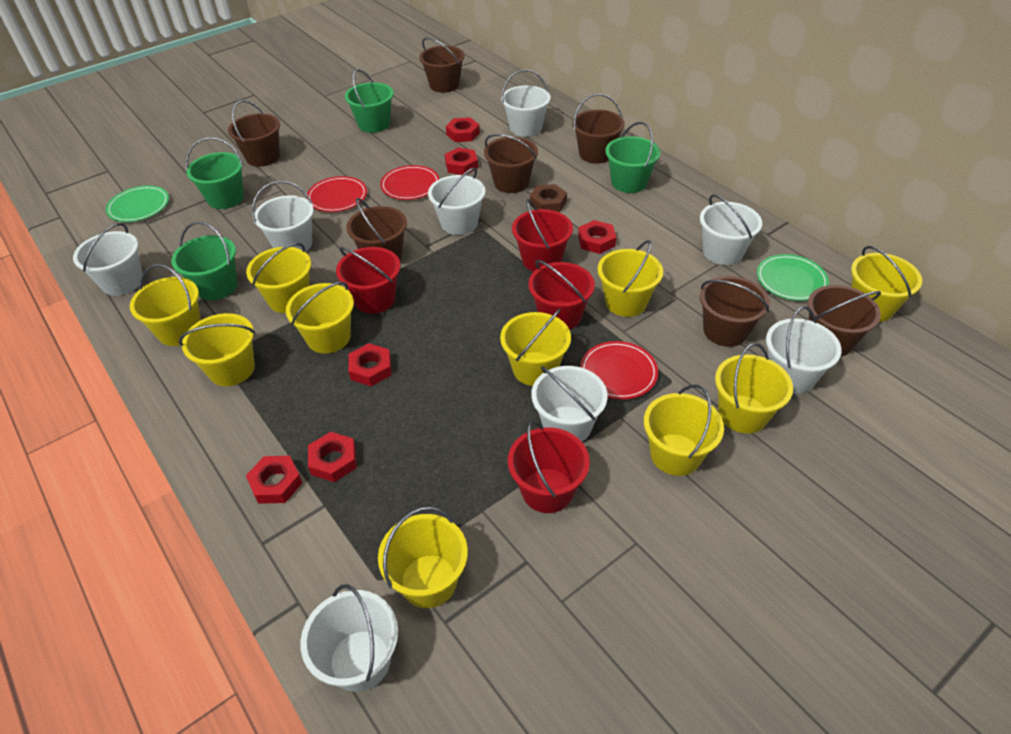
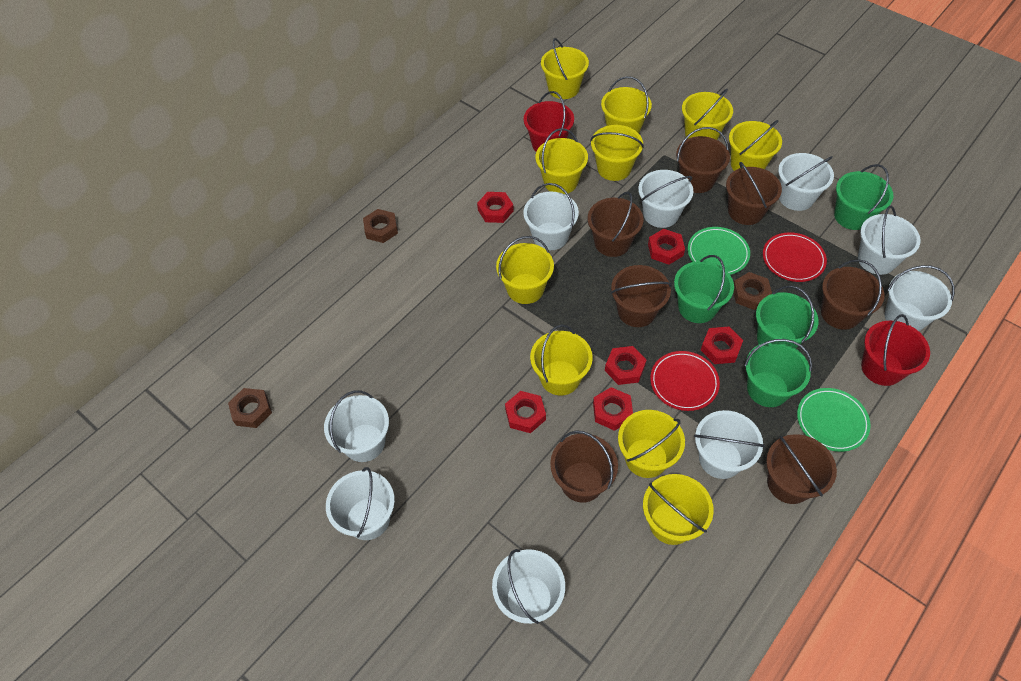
brown nut: [530,184,567,212] = 1 -> [228,388,272,428] [363,209,398,243] [733,272,772,310] = 3
red bucket: [336,247,401,314] [508,421,590,513] [512,199,573,272] [528,260,595,330] = 4 -> [524,91,574,151] [861,314,930,386] = 2
red plate: [306,176,367,212] [380,165,439,200] [580,341,658,400] = 3 -> [650,351,720,411] [763,232,827,282] = 2
white bucket: [73,223,143,296] [252,181,314,252] [300,584,398,692] [428,168,486,235] [501,70,551,137] [531,366,608,442] [700,195,762,265] [766,306,842,394] = 8 -> [324,390,389,462] [326,467,395,540] [492,549,565,624] [523,183,579,250] [638,170,693,228] [694,410,765,479] [778,153,834,211] [858,206,921,275] [885,265,955,331] = 9

